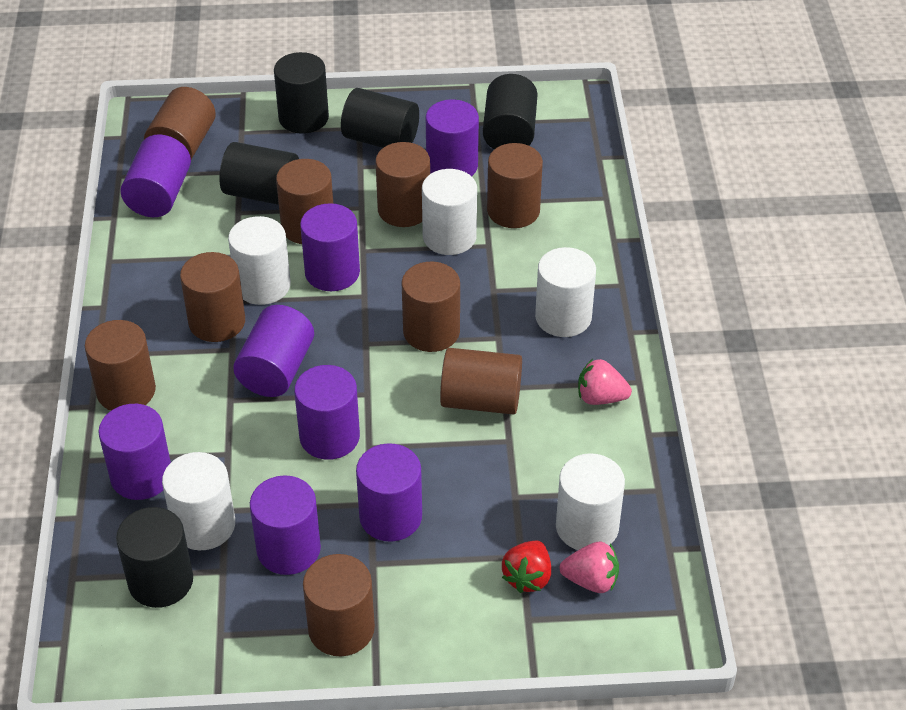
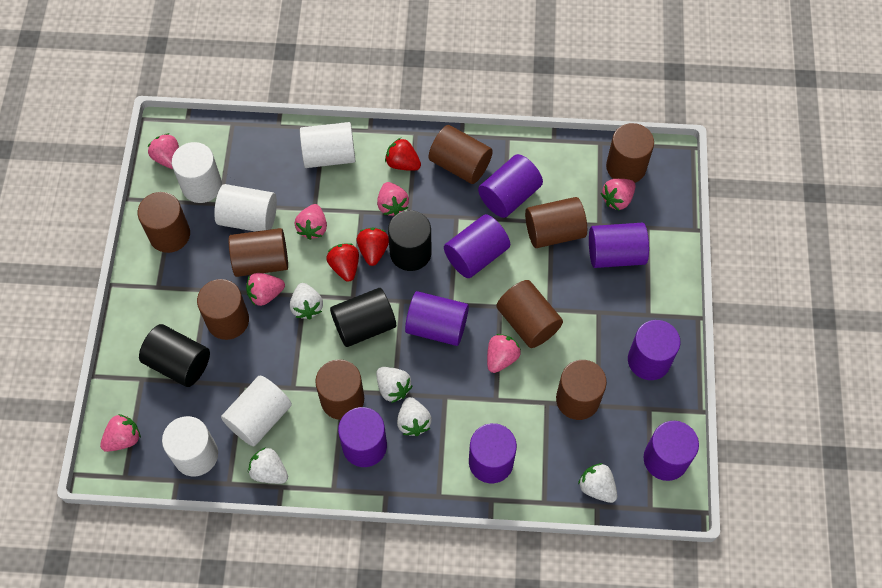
black cylinder: [116,507,193,608] [219,142,299,205] [274,52,329,134] [341,88,419,148] [483,74,538,149] = 5 -> [139,324,210,387] [330,288,396,347] [388,210,432,271] = 3
pink strawberry: [560,542,619,593] [578,359,632,405] = 2 -> [100,414,141,452] [148,133,179,169] [246,273,285,306] [294,204,327,240] [377,182,409,216] [487,334,521,373] [601,179,636,210] = 7
red strawberry: [502,541,551,593] = 1 -> [326,243,359,282] [357,228,389,266] [385,138,421,171] = 3
white strawberry: none = 0 -> [248,447,288,484] [290,283,323,319] [376,367,412,403] [397,397,432,436] [578,463,617,503] = 5

